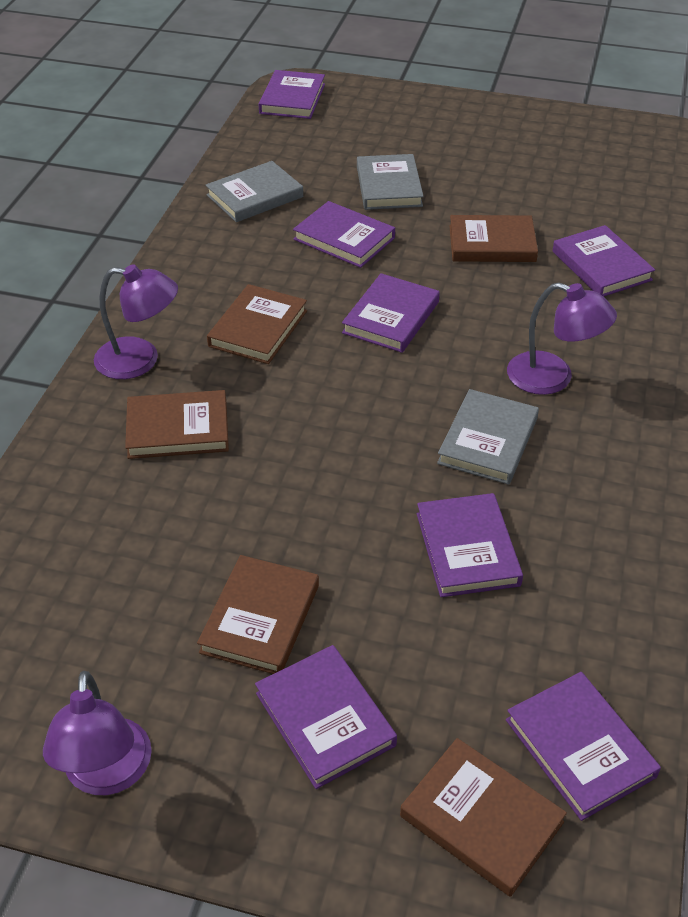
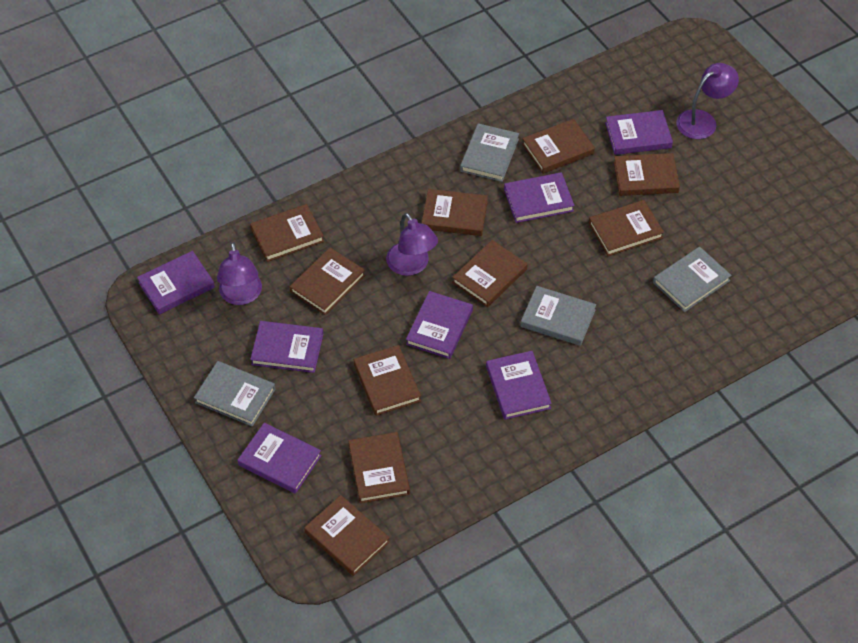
brown book: [125,390,229,459] [197,555,319,674] [207,284,307,364] [400,738,567,897] [449,215,538,262] = 5 -> [250,204,324,262] [289,248,365,315] [304,495,390,576] [348,432,410,503] [354,345,421,416] [422,189,488,236] [452,240,528,307] [522,119,595,174] [589,200,664,256] [614,153,680,196] = 10
grey book: [206,161,303,222] [357,154,424,210] [437,389,539,485] = 3 -> [194,361,276,427] [460,123,519,182] [521,286,596,346] [653,247,732,312] = 4

